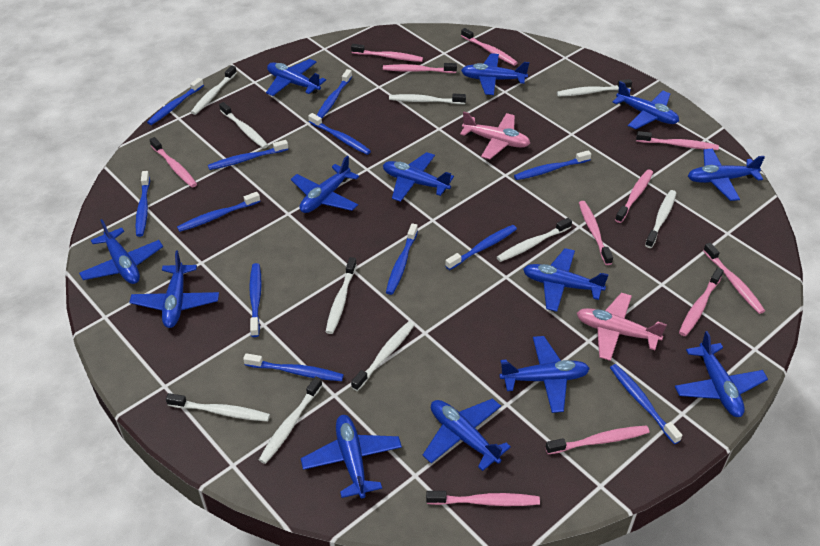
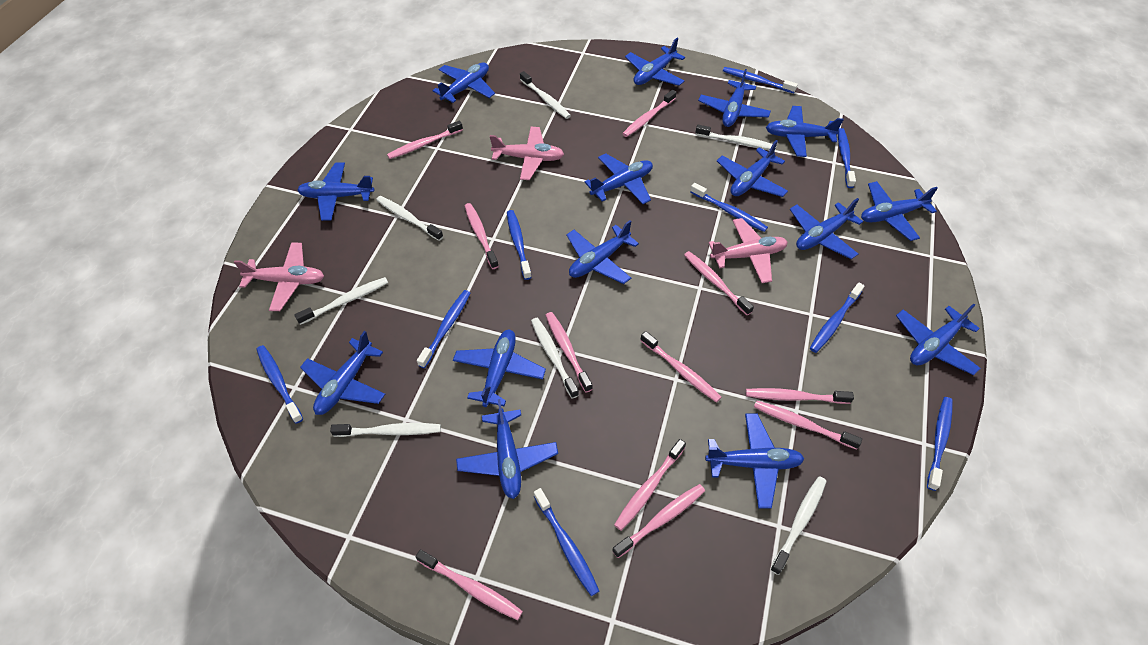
blue plane: [79,219,163,284] [129,250,219,328] [266,59,326,96] [291,156,359,213] [301,415,402,498] [383,152,454,202] [423,398,511,471] [461,53,529,95] [499,336,590,413] [523,248,609,312] [612,81,679,129] [675,331,768,417] [688,149,765,201] = 13 -> [297,163,374,221] [300,331,385,415] [432,62,495,103] [453,330,546,407] [456,399,558,499] [566,220,639,284] [584,154,653,204] [625,38,685,86] [698,69,771,127] [705,413,804,508] [717,140,788,197] [766,106,844,157] [790,198,863,259] [861,181,938,241] [896,303,981,375] = 15
blue toothbrush: [135,171,150,237] [147,78,204,125] [177,192,260,232] [208,140,288,170] [243,353,344,381] [249,263,262,337] [308,113,371,155] [317,69,352,118] [386,223,418,295] [445,225,517,270] [514,150,591,180] [610,364,682,444] = 12 -> [256,345,303,424] [417,290,470,368] [507,210,532,280] [534,488,599,596] [690,183,768,232] [723,67,798,93] [810,282,865,353] [838,128,856,188] [927,397,953,491] = 9
pink plane: [460,112,530,159] [577,293,667,361] = 2 -> [234,242,324,311] [490,127,564,180] [709,218,788,283] = 3
white toothbrush: [166,393,270,421] [191,65,237,115] [219,102,268,149] [259,376,322,464] [326,257,357,334] [351,321,415,391] [389,94,466,104] [497,218,572,262] [557,79,632,97] [645,190,676,248] = 10 -> [294,277,388,325] [330,423,441,437] [376,196,443,241] [520,71,571,119] [531,318,579,399] [695,125,776,150] [770,476,827,575] = 7

